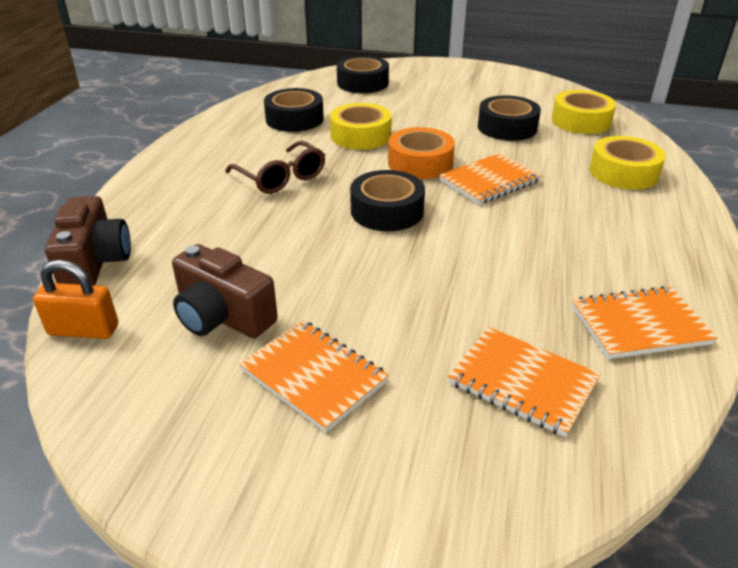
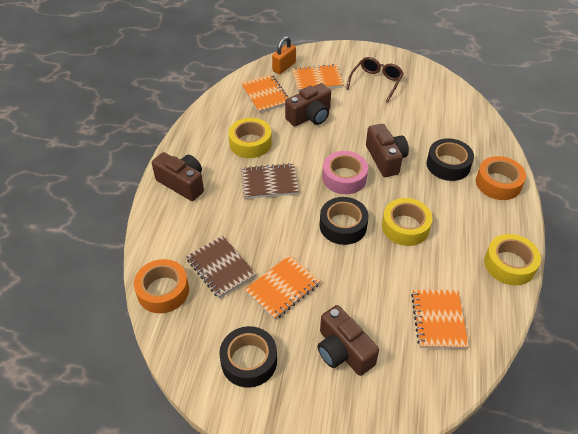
black tape: [264,88,324,132] [337,56,389,93] [350,170,425,231] [478,95,541,141] = 4 -> [219,326,277,388] [320,197,369,245] [427,138,474,181] = 3
brown camera: [45,196,131,285] [172,244,278,338] = 2 -> [152,152,204,201] [285,83,331,126] [317,305,379,376] [366,124,409,177] = 4
brown notebook: none = 0 -> [186,236,256,299] [241,163,299,199] = 2
orange tape: [388,127,455,179] = 1 -> [134,259,189,313] [476,156,526,200] = 2
pink tape: none = 0 -> [322,151,368,194] = 1

